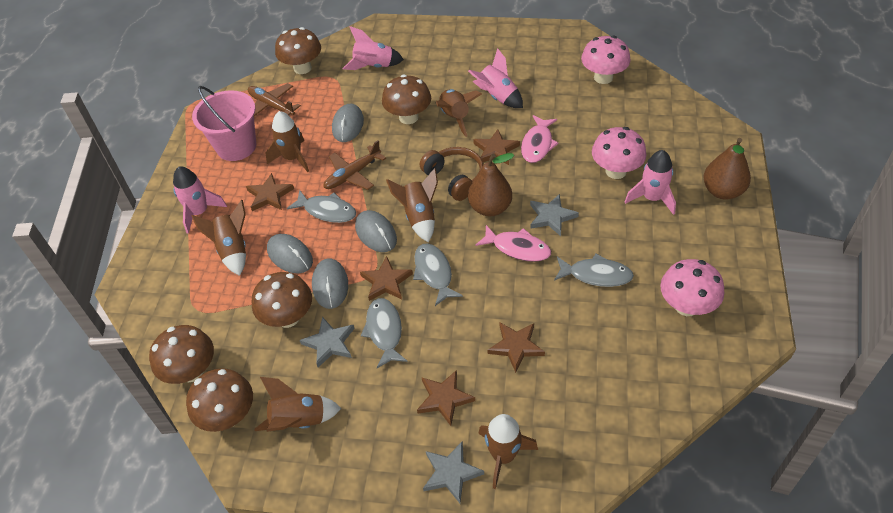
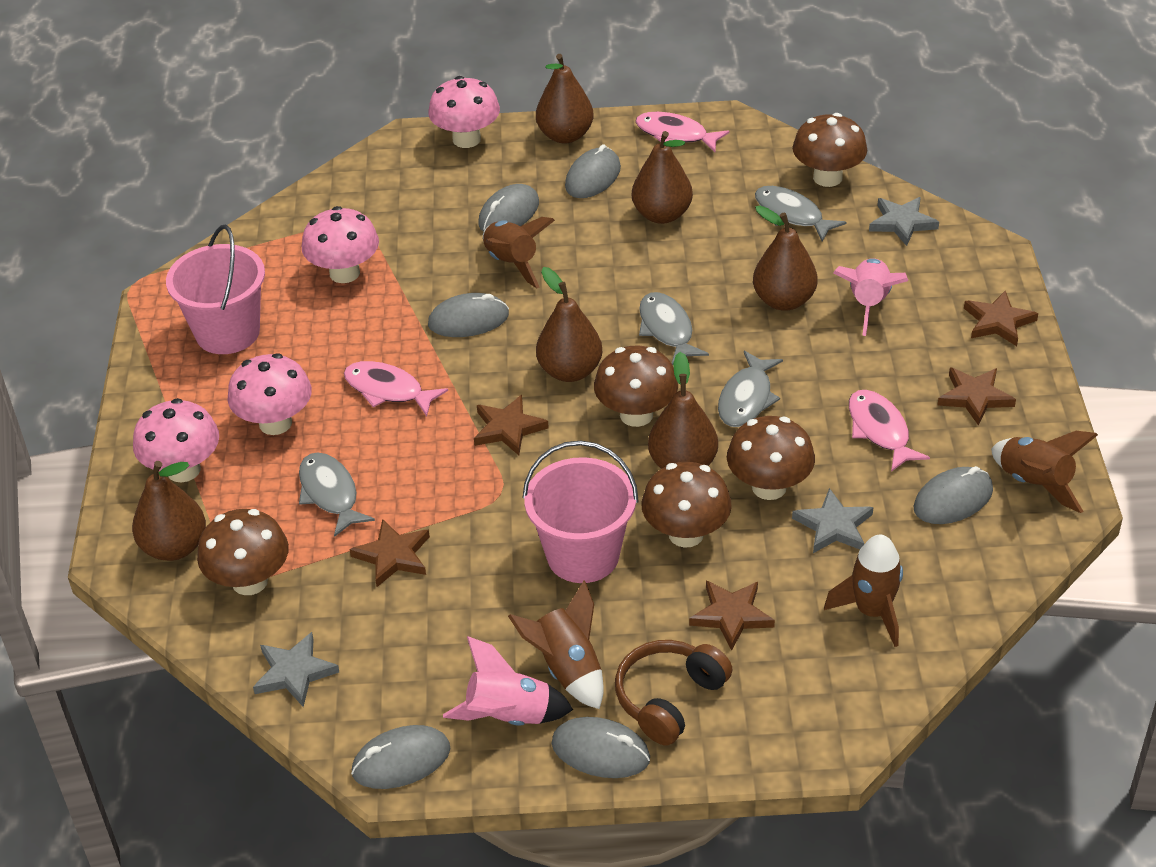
brown pear: [468,153,514,216] [703,138,751,200] = 2 -> [132,461,206,561] [536,54,594,144] [536,267,602,382] [632,131,693,224] [648,352,718,469] [753,205,817,311] = 6
brown plane: [248,83,301,116] [323,141,386,190] = 2 -> none = 0
brown rocket: [192,200,246,276] [254,377,341,432] [266,111,309,172] [386,168,438,242] [436,89,482,137] [478,414,538,489] = 6 -> [483,217,555,288] [508,581,604,709] [824,535,903,647] [991,431,1098,513] = 4
grey mouse: [267,234,313,273] [312,258,348,309] [332,104,364,142] [355,210,397,252] = 4 -> [351,725,450,789] [428,293,509,337] [478,184,539,232] [551,717,650,778] [565,144,621,198] [913,466,993,524] = 6
pink bucket: [192,86,256,161] = 1 -> [166,225,265,354] [522,440,639,583] = 2
pink fish: [475,225,551,262] [521,115,559,163] = 2 -> [344,361,448,416] [635,112,730,152] [849,390,930,472] = 3
pink mushroom: [581,36,631,84] [592,127,646,179] [660,259,724,316] = 3 -> [133,398,219,483] [227,353,312,435] [302,206,379,283] [428,76,500,148] = 4
pink rocket: [173,167,227,234] [343,26,404,70] [468,48,523,108] [625,150,676,215] = 4 -> [443,636,573,726] [833,258,908,336] = 2

